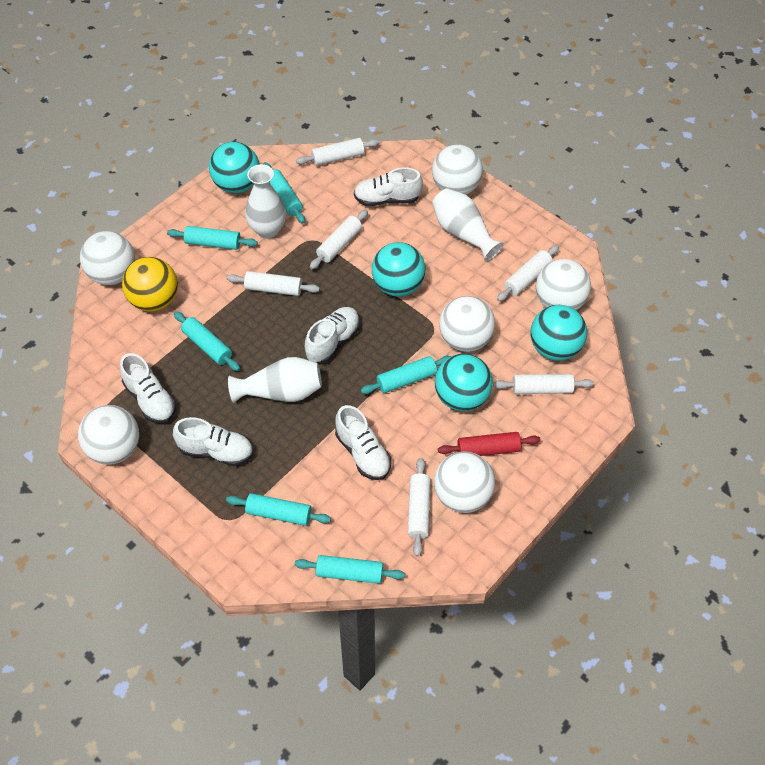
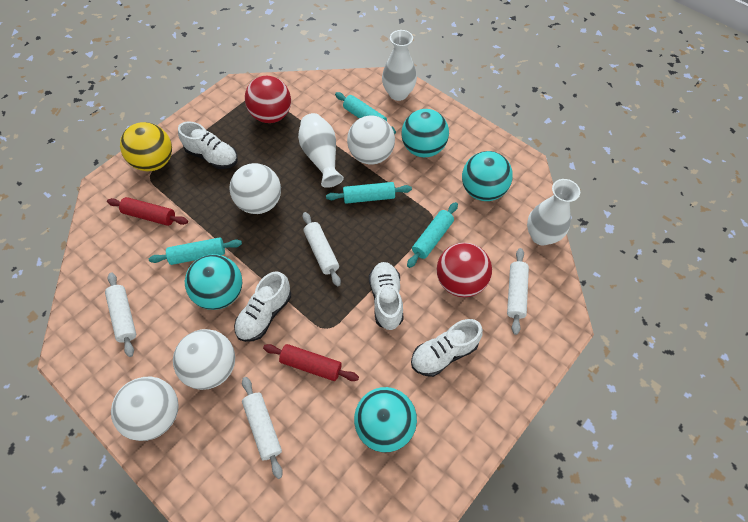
red ball: none = 0 -> [245,76,291,123] [437,243,492,297] = 2
red rolling pin: [438,432,541,456] = 1 -> [107,197,188,226] [263,344,359,381] = 2
turquoise rolling pin: [167,226,257,250] [174,311,240,371] [226,493,331,526] [263,162,305,224] [295,555,405,584] [360,356,451,394] = 6 -> [149,237,242,265] [326,182,412,204] [335,92,396,134] [407,202,458,268] = 4
white ball: [78,405,139,465] [80,231,135,285] [432,145,483,195] [434,451,495,513] [439,296,495,352] [536,259,591,310] = 6 -> [111,377,179,441] [173,329,235,390] [230,163,281,214] [347,116,395,165] = 4
white rolling pin: [227,271,320,296] [296,138,379,166] [310,210,368,269] [408,458,430,556] [493,374,594,394] [497,245,559,301] = 6 -> [105,273,136,357] [242,377,283,479] [303,212,341,286] [507,248,529,335] = 4
white shoe: [120,353,176,424] [173,417,253,466] [305,307,360,363] [335,405,391,480] [354,168,423,206] = 5 -> [178,121,238,169] [234,271,291,342] [369,262,403,330] [411,319,483,377] = 4

